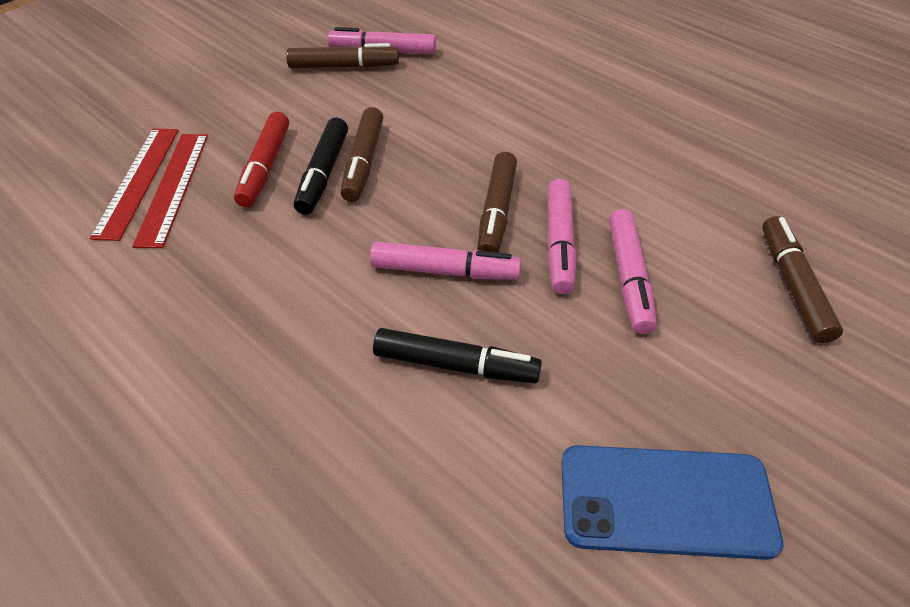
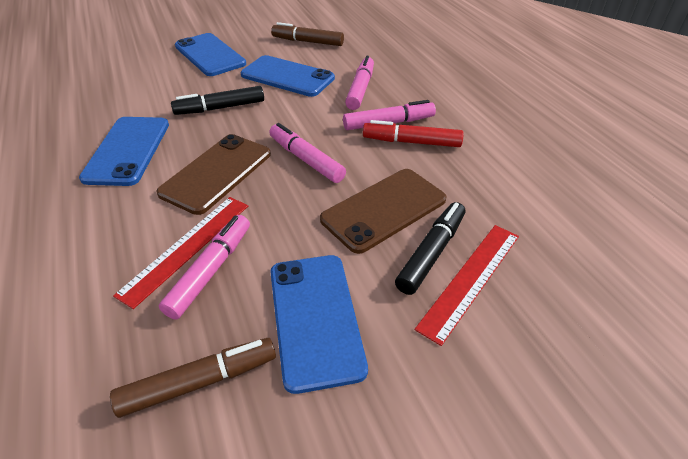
blue phone: [561,445,783,560] = 1 -> [79,117,169,186] [175,33,246,76] [241,55,335,97] [271,255,368,394] = 4
brown marker: [286,43,399,68] [341,107,383,202] [477,152,517,253] [762,216,843,343] = 4 -> [110,338,276,418] [271,22,344,46] = 2
brown phone: none = 0 -> [156,134,271,215] [320,169,447,254] = 2

